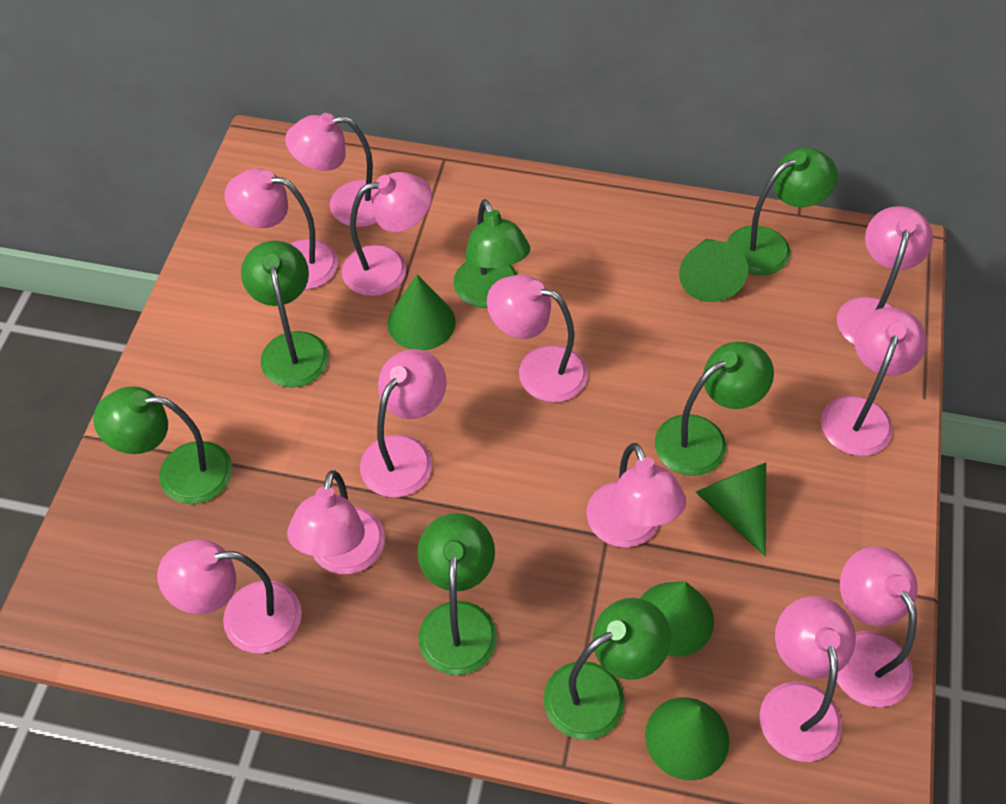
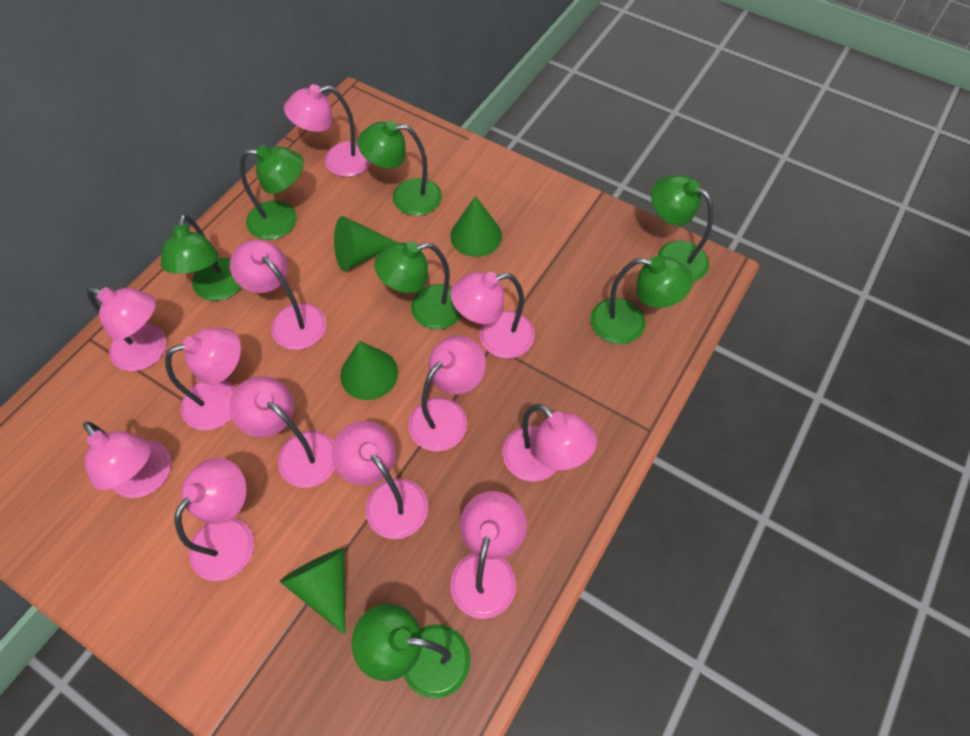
green cone: [387,275,456,350] [640,581,714,657] [645,697,729,780] [679,239,748,302] [695,462,766,557] = 5 -> [279,548,345,635] [334,216,398,271] [340,341,398,400] [450,196,502,257] = 4

